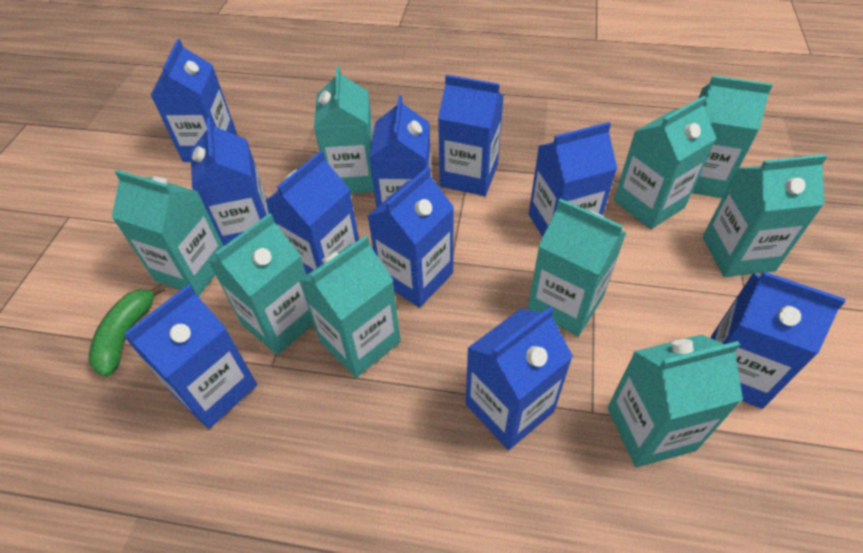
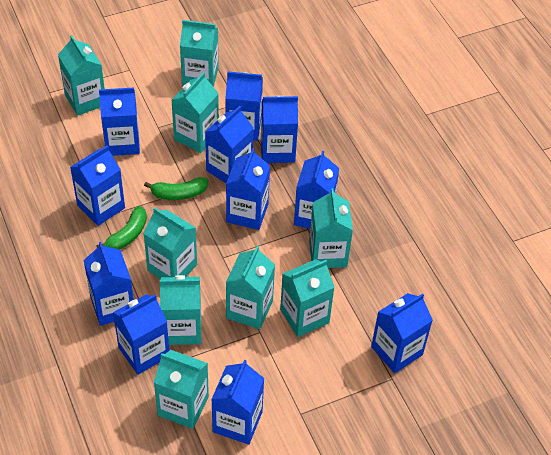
blue carton: [125,284,257,429] [151,39,237,162] [191,118,270,246] [265,151,359,275] [367,167,454,308] [369,95,431,207] [438,75,504,196] [466,307,573,450] [529,122,617,237] [711,272,846,409] = 10 -> [70,145,125,226] [83,242,134,326] [99,88,140,156] [113,294,169,375] [205,106,254,183] [211,360,264,445] [225,72,263,141] [226,148,270,230] [261,96,298,163] [294,151,339,229] [371,293,433,373] = 11
green banana: [88,284,165,377] = 1 -> [97,206,147,250] [144,177,208,200] = 2

